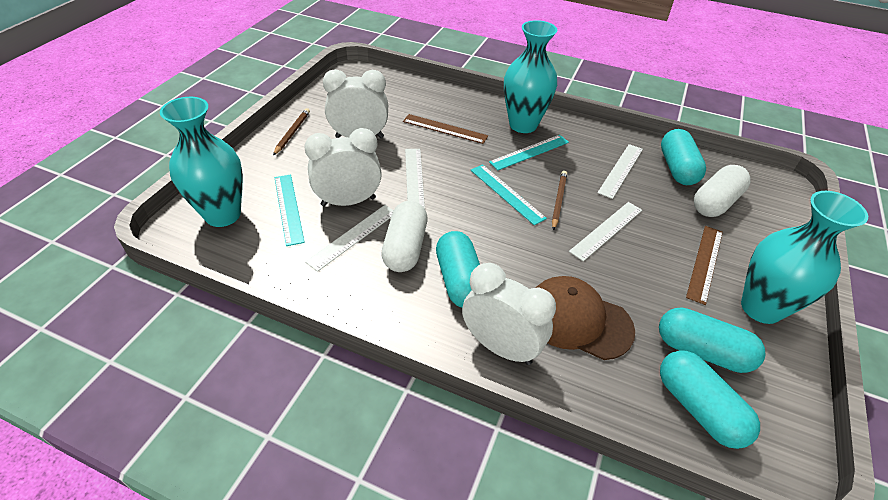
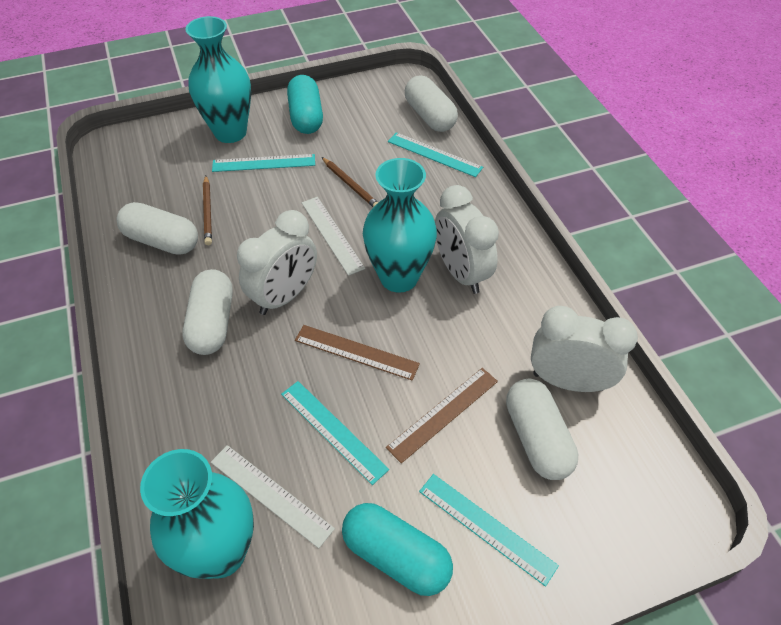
brown cap: [535,276,635,360] = 1 -> none = 0
turquoise capsule: [436,231,480,308] [659,307,765,373] [660,350,760,449] [661,129,706,185] = 4 -> [287,75,323,134] [342,503,453,596] = 2
turquoise ruler: [275,174,305,246] [471,164,547,225] [489,135,569,170] = 3 -> [212,154,315,172] [281,381,389,485] [388,132,483,177] [419,474,559,587] = 4
white capsule: [381,201,427,272] [694,165,751,217] = 2 -> [117,202,198,255] [183,269,233,355] [405,75,458,132] [506,379,578,480] = 4
white ruler: [305,205,394,272] [405,149,425,209] [569,202,642,261] [597,144,643,199] = 4 -> [211,445,335,548] [302,197,365,276] = 2

